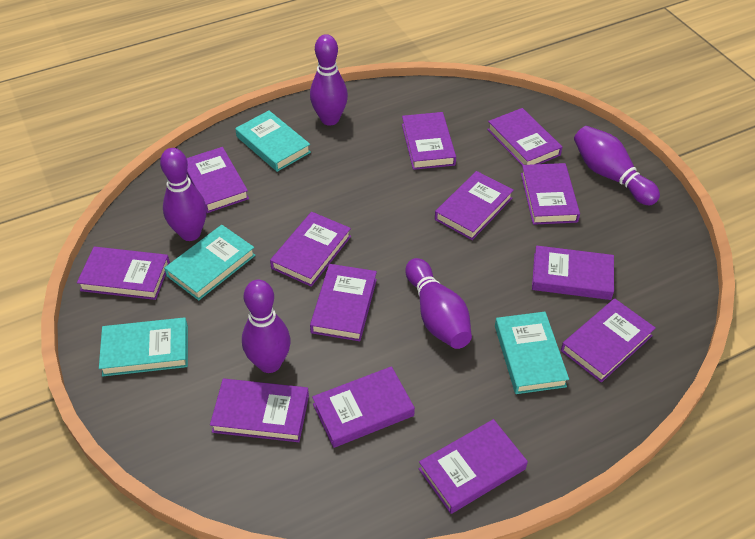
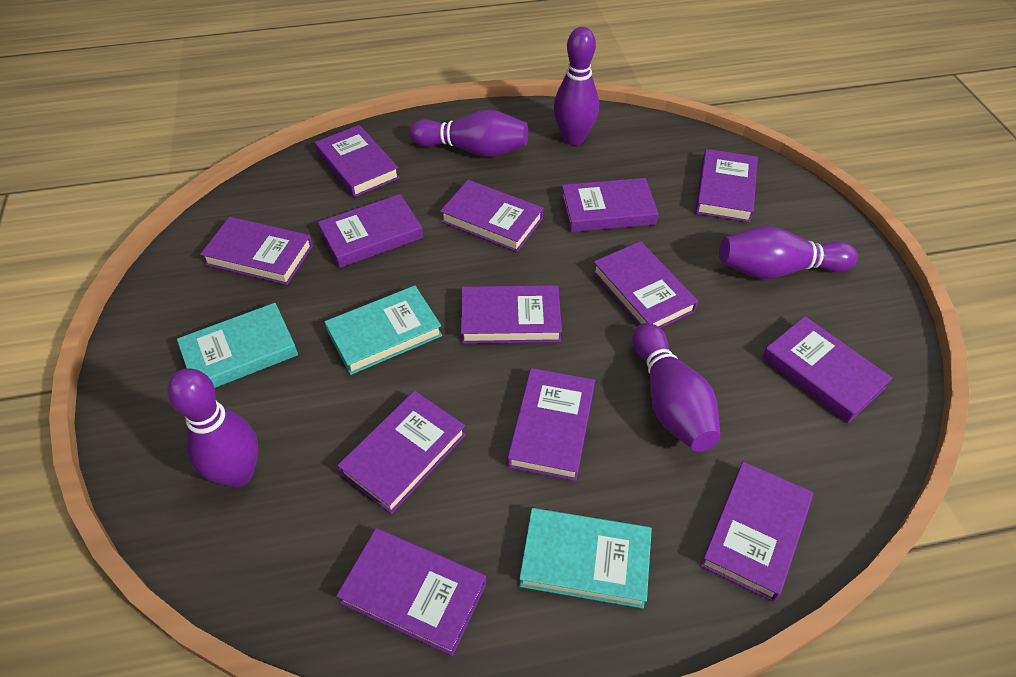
turquoise book: [99,318,188,376] [164,225,256,301] [235,111,311,172] [495,312,569,394] = 4 -> [177,303,298,388] [325,286,442,375] [519,508,652,609] = 3

